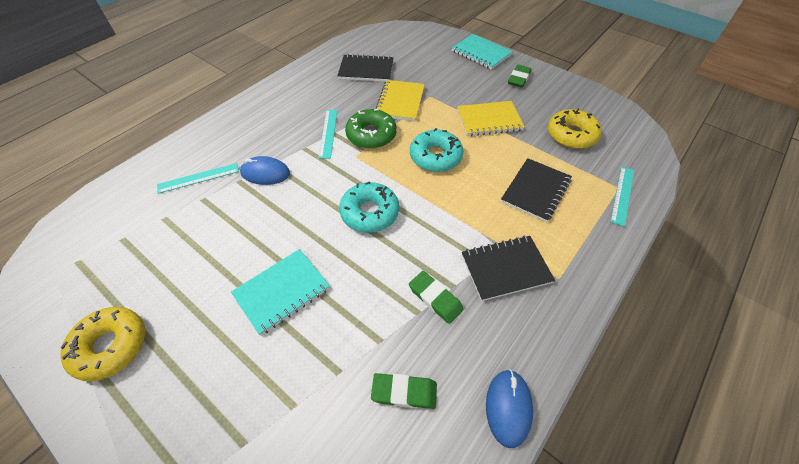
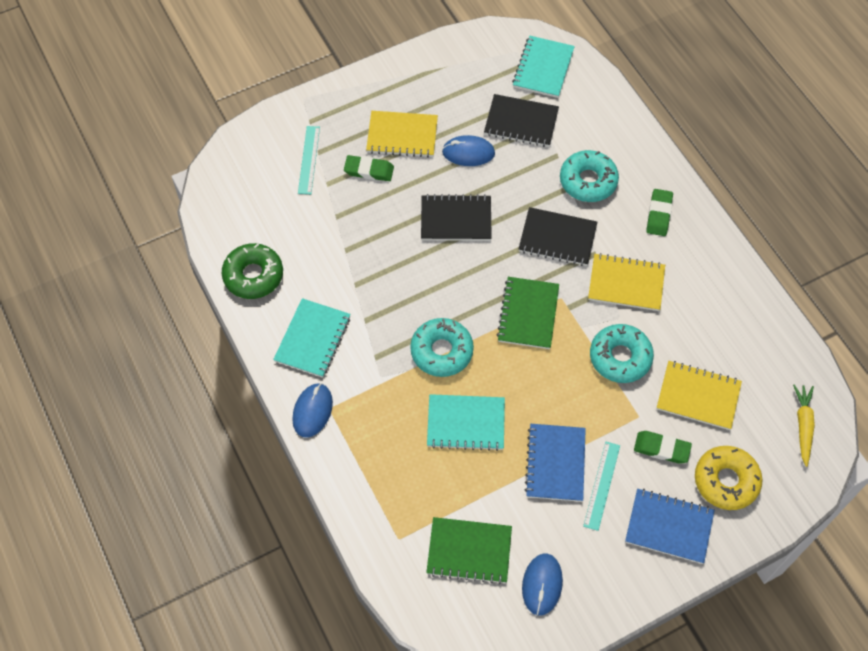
blue mouse: [240,156,290,185] [486,369,533,448] = 2 -> [292,383,333,438] [442,135,495,166] [522,554,563,615] = 3
blue notebook: none = 0 -> [525,424,586,502] [625,489,715,564] = 2
green notebook: none = 0 -> [426,517,512,584] [497,277,559,349] = 2
turquoise donut: [339,181,399,233] [410,128,464,172] = 2 -> [410,318,474,377] [560,150,619,202] [590,324,654,383] = 3
turquoise notebook: [231,249,330,336] [452,34,513,70] = 2 -> [273,298,350,378] [427,394,505,451] [512,36,575,98] = 3
turquoise ruler: [157,163,239,194] [319,110,337,158] [610,166,634,227] = 3 -> [298,126,320,194] [583,442,620,531] = 2
yellow carrot: none = 0 -> [793,384,815,467] = 1
yellow donut: [60,307,145,382] [548,109,602,149] = 2 -> [695,446,763,510] = 1
yellow notebook: [376,80,425,121] [457,101,525,136] = 2 -> [366,111,438,158] [588,253,665,311] [657,361,742,430] = 3

